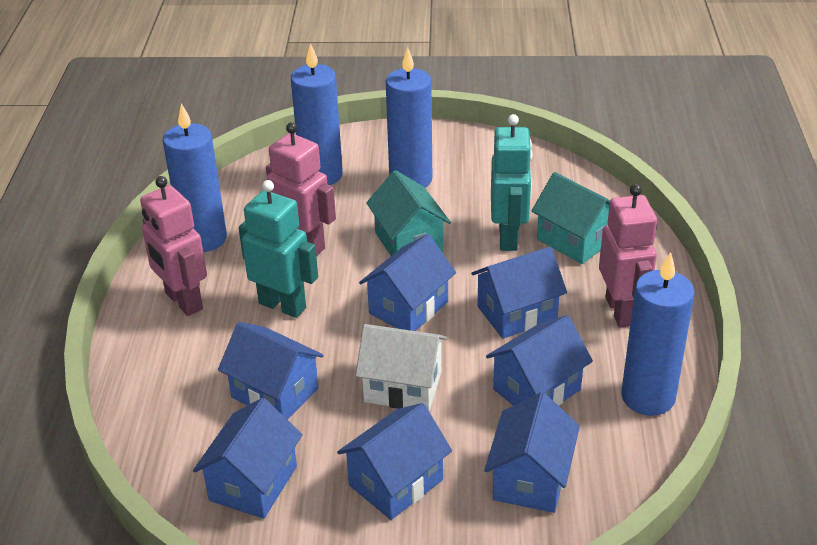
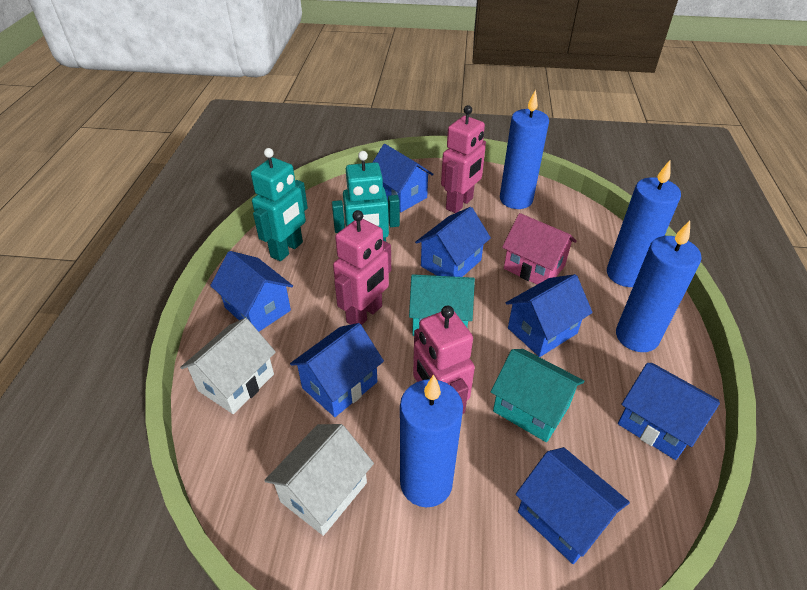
pink house: none = 0 -> [502,213,577,284] = 1
white house: [355,324,447,411] = 1 -> [180,318,276,414] [264,424,374,536] = 2

